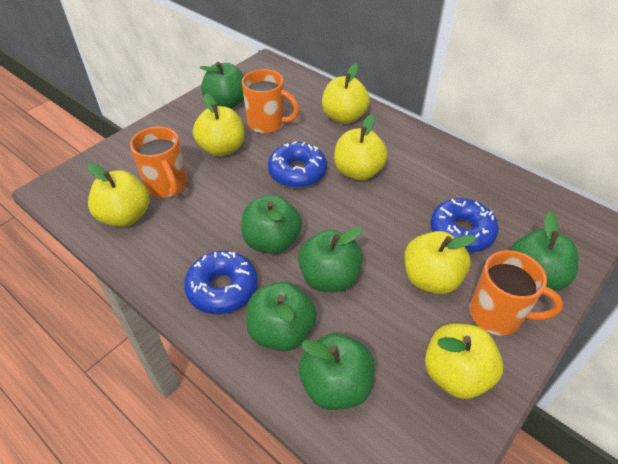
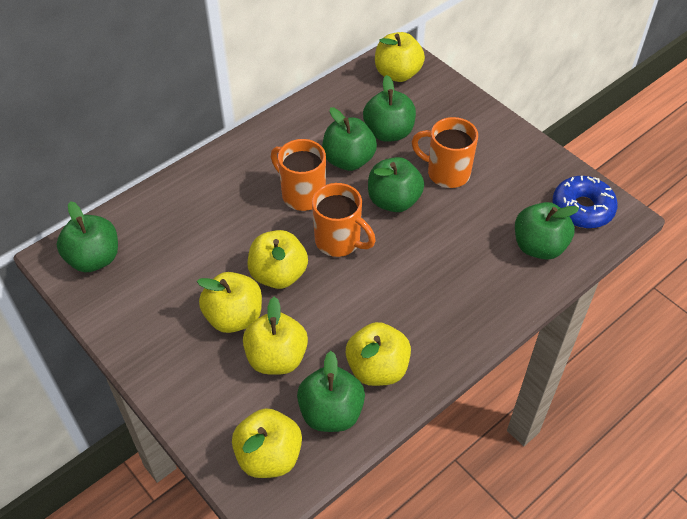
blue donut: [184,251,258,314] [268,141,327,188] [430,198,499,252] = 3 -> [552,176,618,228] = 1

